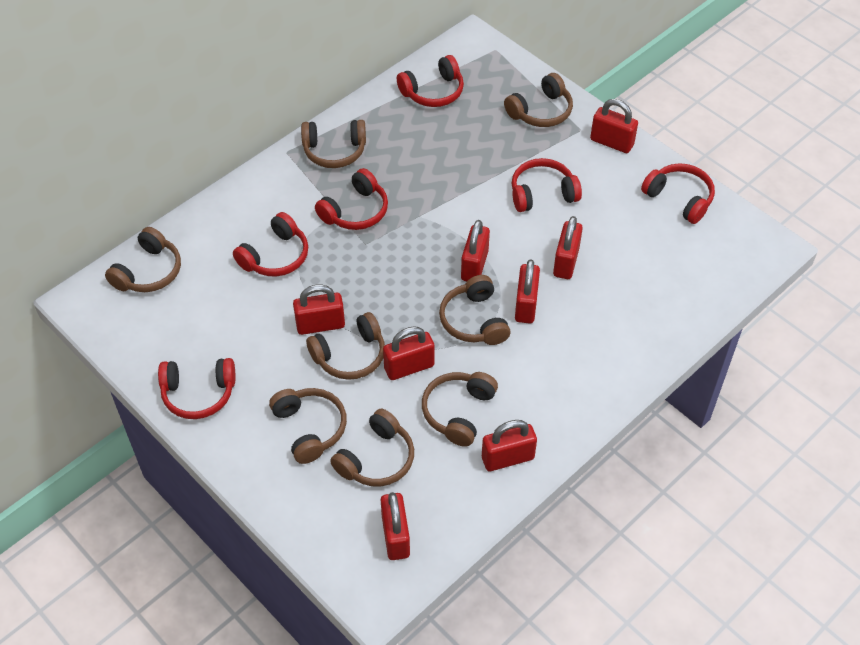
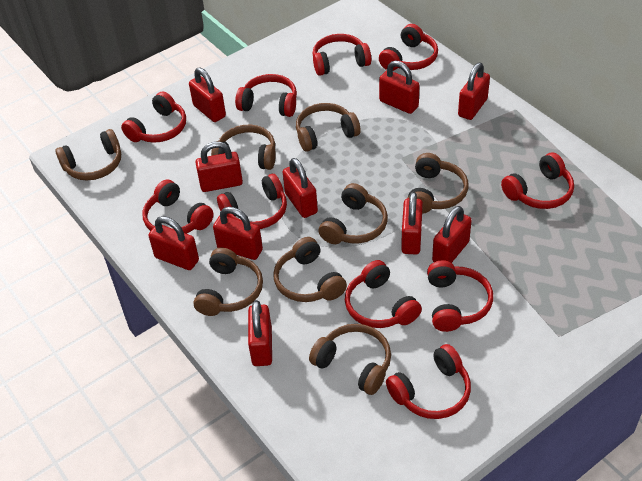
red headphones: [158,358,236,419] [233,212,308,277] [315,168,388,230] [397,55,464,107] [512,158,582,212] [641,163,715,224] = 6 -> [121,91,186,143] [142,180,214,234] [217,174,287,229] [235,74,297,117] [312,34,371,76] [345,260,422,328] [379,24,438,71] [386,344,471,419] [427,260,493,332] [501,153,574,209] = 10
red padlock: [293,284,345,335] [381,492,410,560] [383,326,435,380] [461,220,490,281] [482,420,537,471] [515,259,540,323] [553,216,583,279] [590,99,638,153] = 8 -> [148,216,199,270] [189,68,226,122] [195,141,243,192] [213,207,263,260] [248,300,272,366] [283,158,318,218] [379,60,420,114] [401,192,423,255] [432,206,472,263] [458,63,490,120] = 10

